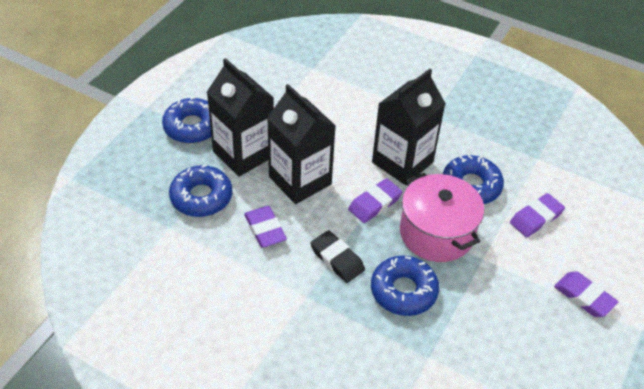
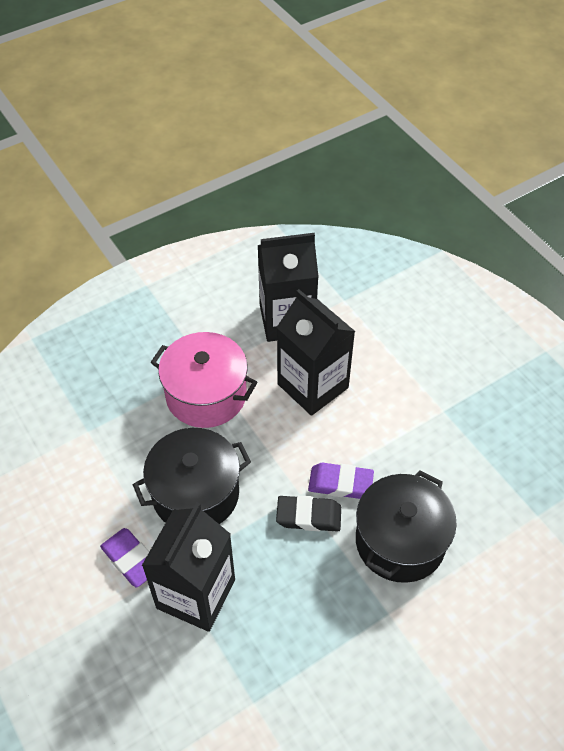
black pot: none = 0 -> [133,428,251,524] [356,470,457,583] = 2
blue donut: [162,96,211,143] [169,164,232,217] [371,256,439,316] [443,155,504,204] = 4 -> none = 0
purple eraser: [244,206,287,247] [348,178,403,223] [510,193,565,237] [554,272,619,317] = 4 -> [100,528,149,587] [308,463,374,499] = 2

